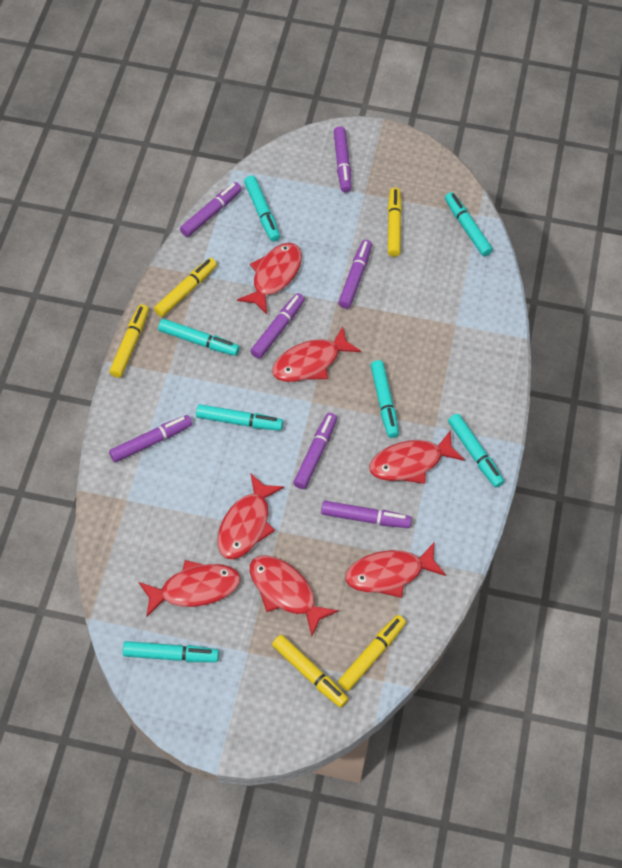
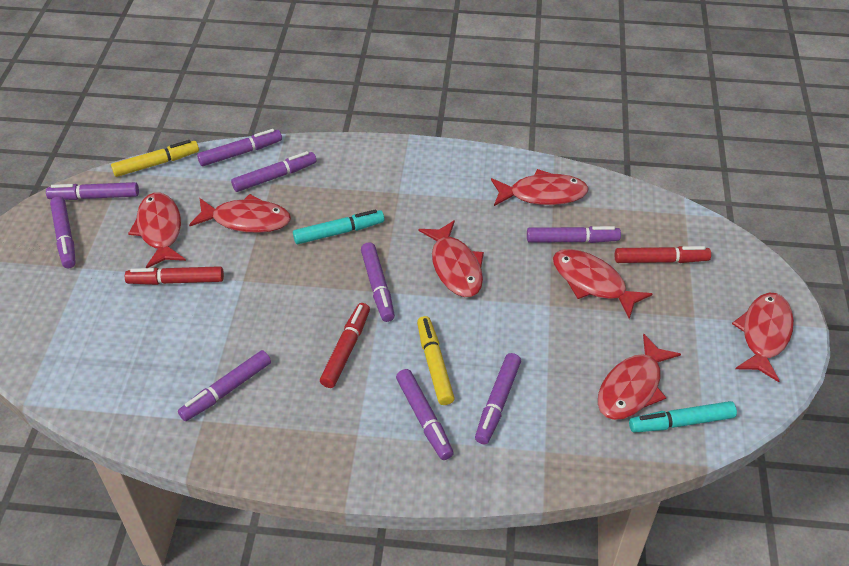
purple marker: [109,415,192,462] [180,182,242,237] [251,293,305,359] [294,413,337,489] [321,501,412,528] [333,126,352,193] [338,240,372,309] = 7 -> [46,182,139,200] [50,196,76,268] [178,350,271,421] [197,129,282,166] [231,151,316,192] [361,243,395,322] [396,369,454,460] [475,353,521,444] [527,226,621,243] = 9
red marker: none = 0 -> [125,266,224,285] [320,303,370,388] [615,246,711,263] = 3
turquoise marker: [123,641,219,662] [158,319,240,356] [196,404,283,431] [244,175,280,242] [370,360,399,438] [445,192,493,256] [448,414,504,488] = 7 -> [293,209,384,244] [629,401,737,433] = 2
yellow marker: [109,304,149,378] [154,258,217,317] [272,635,348,708] [338,615,406,691] [388,188,402,257] = 5 -> [111,140,199,177] [417,316,455,405] = 2

